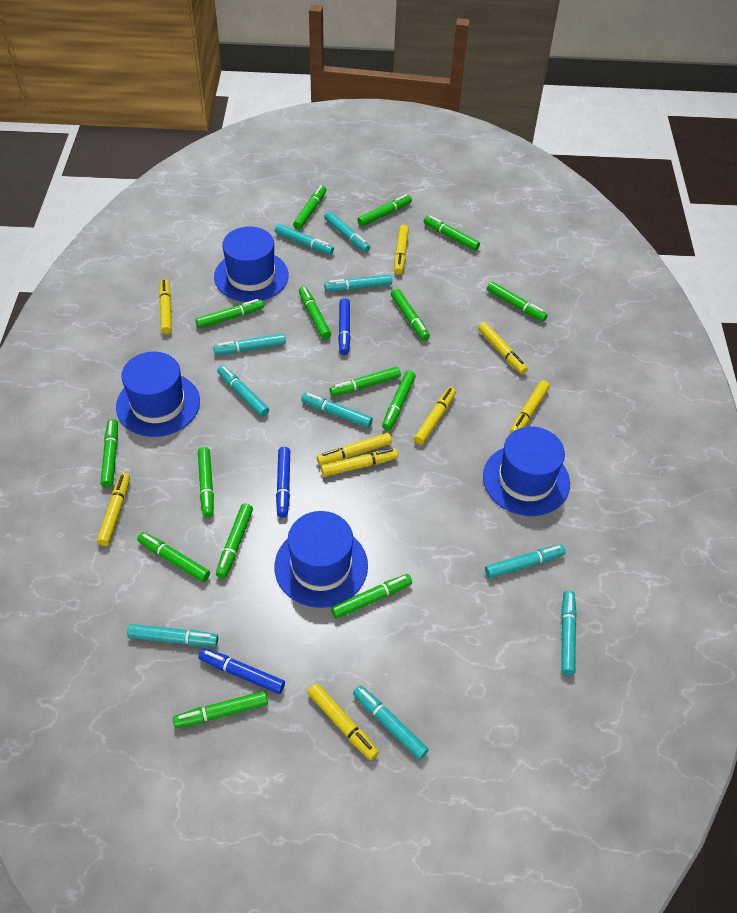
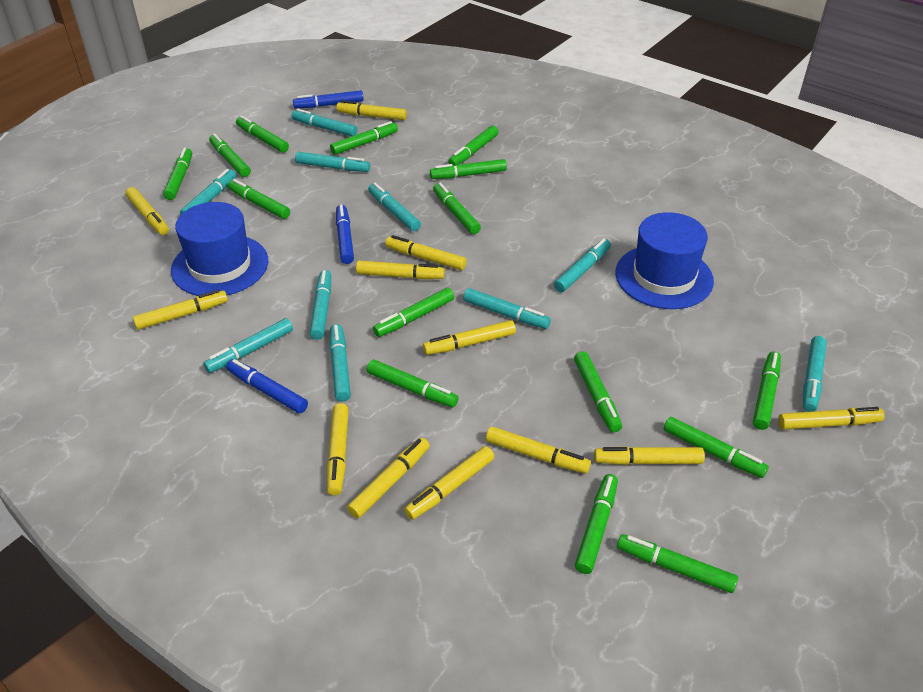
blue hat: [116,352,200,437] [214,227,289,302] [274,511,368,608] [483,427,570,516] = 4 -> [171,202,268,296] [615,212,714,309] = 2
yellow marker: [97,473,130,546] [159,279,172,334] [308,683,379,760] [317,433,392,465] [321,448,398,477] [394,225,409,275] [414,387,456,445] [478,322,528,374] [510,380,550,434] = 9 -> [125,187,169,235] [133,290,228,330] [327,403,349,496] [336,100,407,120] [347,437,430,519] [356,261,445,279] [385,235,467,270] [404,446,494,520] [423,320,516,355] [486,426,591,474] [594,446,705,465] [778,407,885,430] = 12

